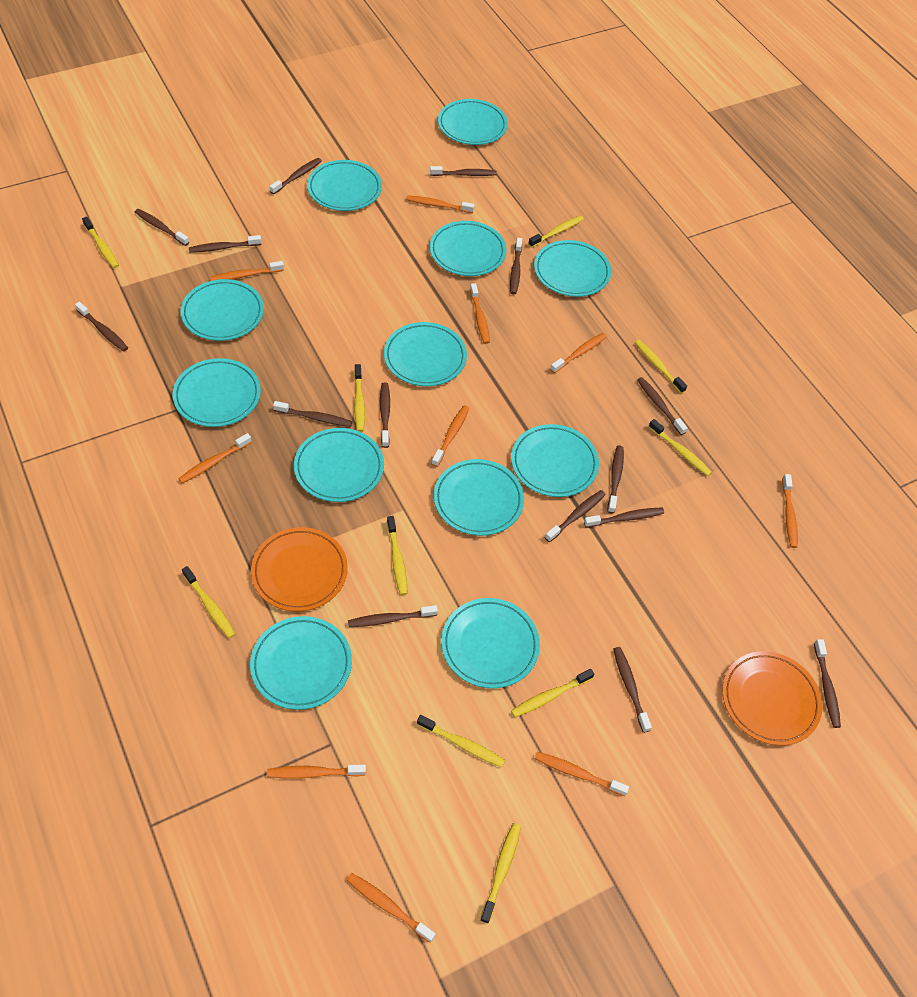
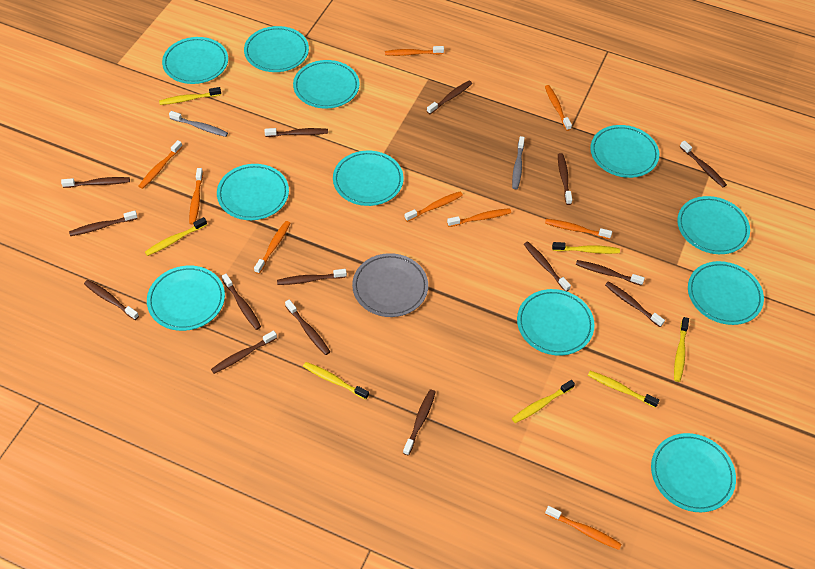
grey plate: none = 0 -> [352,253,428,317] = 1
grey toothbrush: none = 0 -> [169,111,228,137] [512,136,525,189] = 2
orange plate: [251,527,348,612] [722,651,822,746] = 2 -> none = 0
orange toothbrush: [178,433,252,483] [210,261,284,281] [267,765,366,779] [347,873,436,943] [406,195,475,213] [432,405,469,467] [470,283,490,344] [534,752,629,796] [550,333,607,373] [782,474,798,548] = 10 -> [139,140,183,189] [189,168,203,225] [254,221,290,274] [385,46,444,56] [404,192,463,222] [447,208,511,227] [545,85,572,131] [545,219,612,239] [545,506,621,550] = 9
turquoise plate: [173,358,261,427] [180,279,264,341] [250,616,352,710] [294,428,384,502] [307,160,382,211] [384,322,467,386] [430,221,506,276] [434,459,524,536] [438,99,508,145] [441,598,540,688] [511,424,599,497] [534,240,611,297] = 12 -> [147,265,225,331] [162,37,228,84] [217,164,289,220] [244,26,309,72] [293,60,360,109] [333,151,404,206] [517,289,594,356] [590,125,659,178] [651,433,736,512] [677,196,750,254] [688,261,764,325] = 11
yellow toothbrush: [82,217,119,268] [182,566,236,639] [354,364,365,432] [387,516,408,595] [417,715,505,767] [480,823,521,924] [511,669,594,717] [528,216,584,248] [634,340,687,393] [649,419,712,476] = 10 -> [145,217,207,256] [159,87,221,105] [303,362,369,400] [512,380,575,423] [552,242,620,254] [588,371,660,408] [674,317,689,382] = 7

